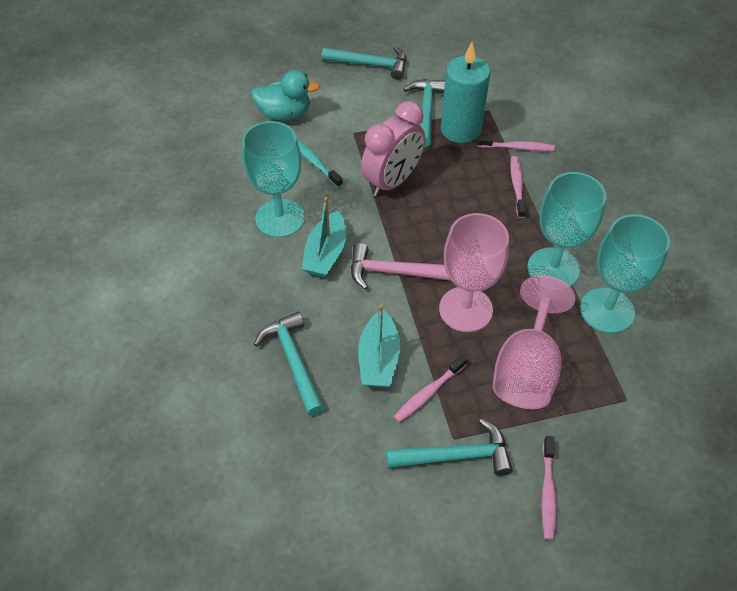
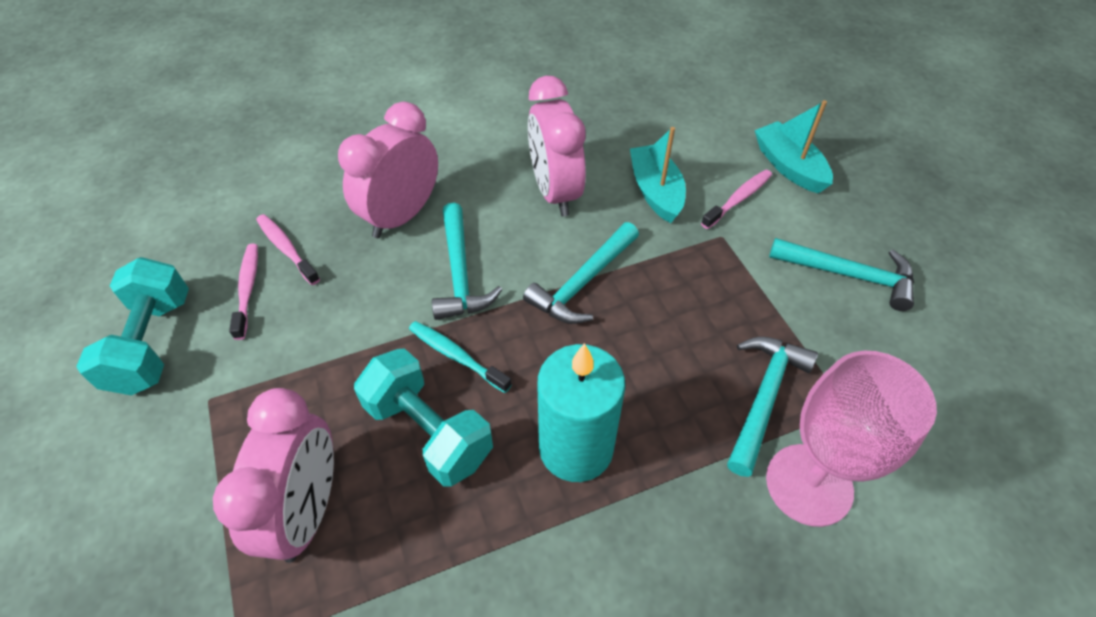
pink clock: [361,101,425,197] = 1 -> [213,388,334,563] [338,102,438,238] [528,76,586,216] = 3
pink goblet: [439,213,509,332] [492,276,576,409] = 2 -> [766,351,937,527] = 1
pink hammer: [351,243,451,290] = 1 -> none = 0
pink toothbrush: [393,355,467,423] [477,136,555,151] [510,156,526,218] [542,436,557,540] = 4 -> [229,244,258,340] [256,214,320,285] [701,169,772,229] = 3
turquoise duck: [251,70,320,121] = 1 -> none = 0
turquoise dumbbell: none = 0 -> [76,257,189,395] [354,348,493,487] = 2
turquoise goblet: [242,121,305,238] [527,172,606,287] [580,214,670,333] = 3 -> none = 0

